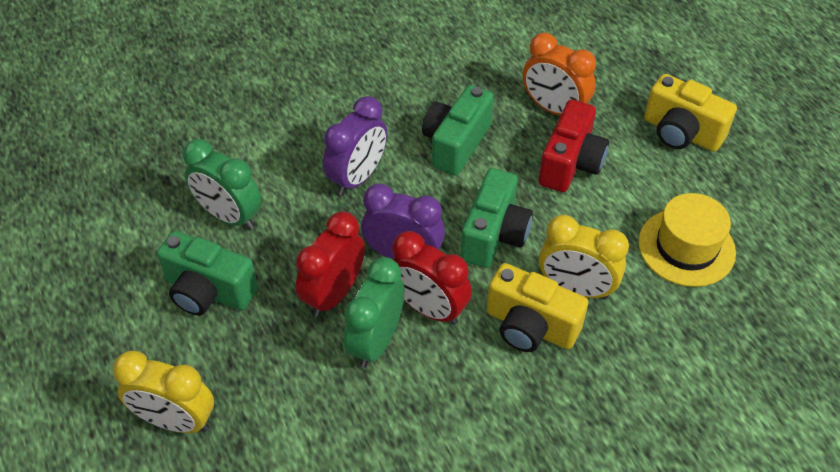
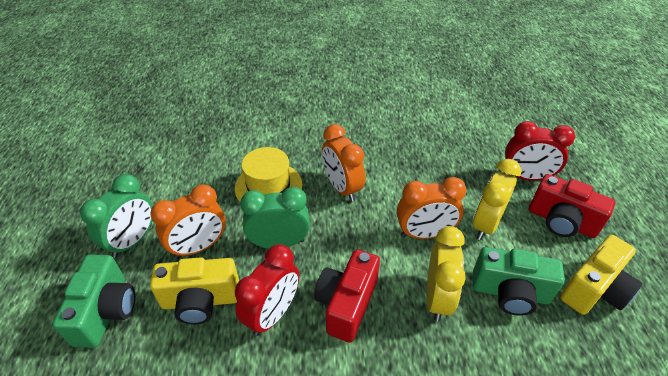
green camera: [157,231,258,316] [422,85,494,176] [460,168,533,268] = 3 -> [52,255,135,348] [473,247,565,315] = 2
orange clock: [523,33,596,116] = 1 -> [150,184,226,258] [322,124,365,202] [397,177,466,239] = 3
purple clock: [323,96,387,196] [361,184,445,259] = 2 -> none = 0
red camera: [539,99,609,192] = 1 -> [314,249,380,343] [529,174,615,238] = 2

